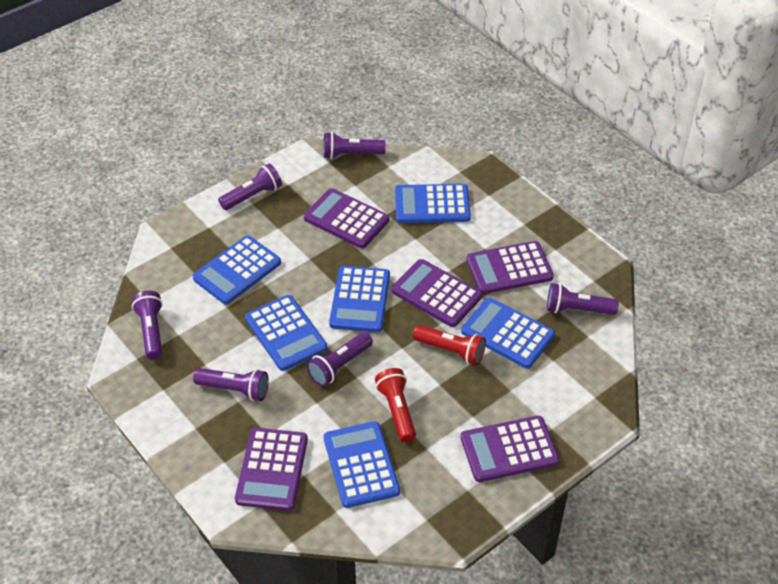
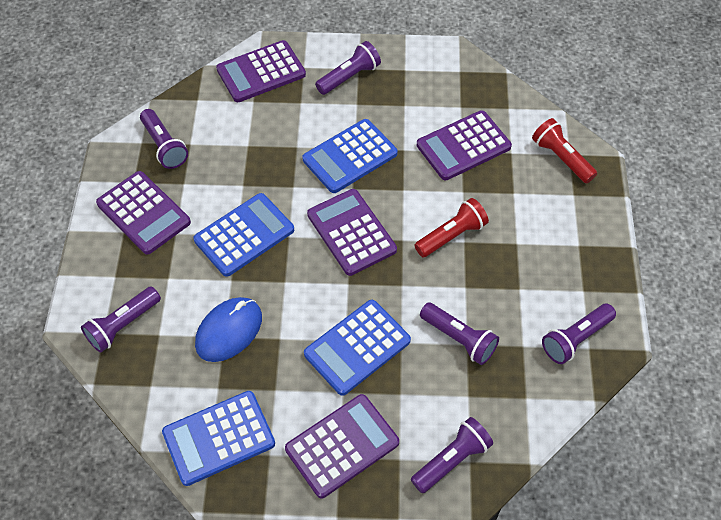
blue calculator: [193,236,281,304] [245,295,327,371] [324,421,400,508] [329,266,390,332] [395,184,471,223] [461,298,555,368] = 6 -> [162,391,275,486] [193,193,294,277] [302,119,398,193] [304,300,411,396] = 4
blue mouse: none = 0 -> [195,297,262,362] = 1

